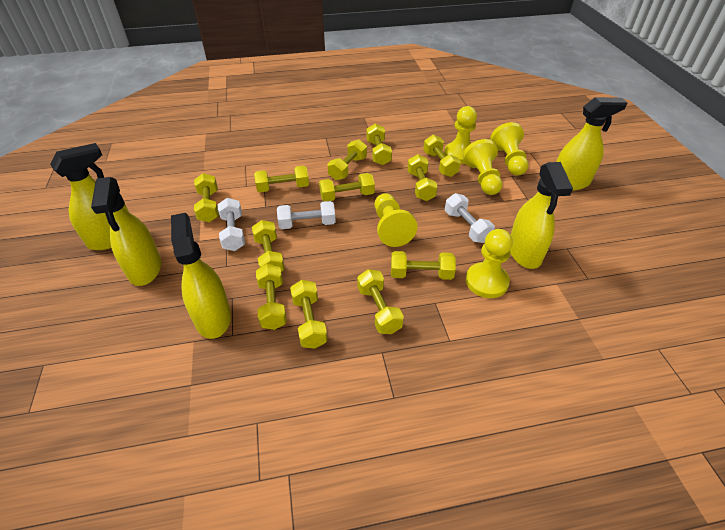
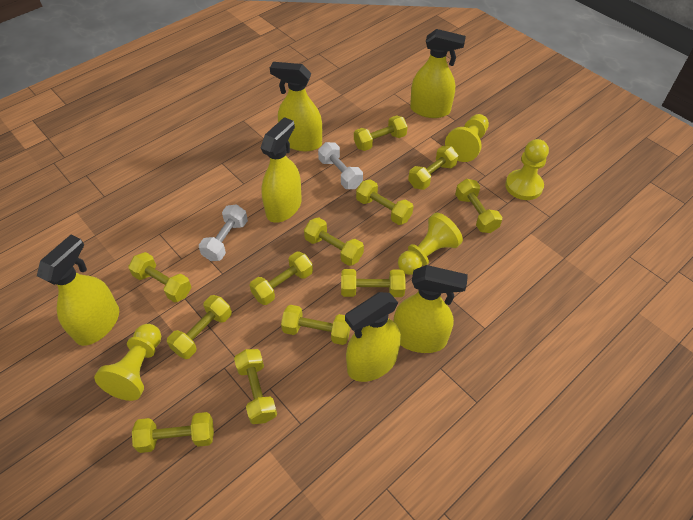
white dumbbell: [218,198,245,251] [277,201,336,229] [445,193,495,243] = 3 -> [199,204,248,261] [318,142,363,189] = 2
yellow pawn: [375,193,417,247] [444,106,477,164] [463,139,502,195] [466,229,513,298] [490,122,529,176] = 5 -> [94,324,161,401] [398,213,463,275] [445,114,489,162] [505,139,549,200] = 4
yellow spray bottle: [50,143,129,250] [91,177,161,286] [171,213,231,339] [510,162,573,269] [556,97,628,191] = 5 -> [37,235,119,346] [261,117,302,223] [270,62,322,151] [345,292,401,382] [393,265,468,353] [410,29,466,118] = 6

